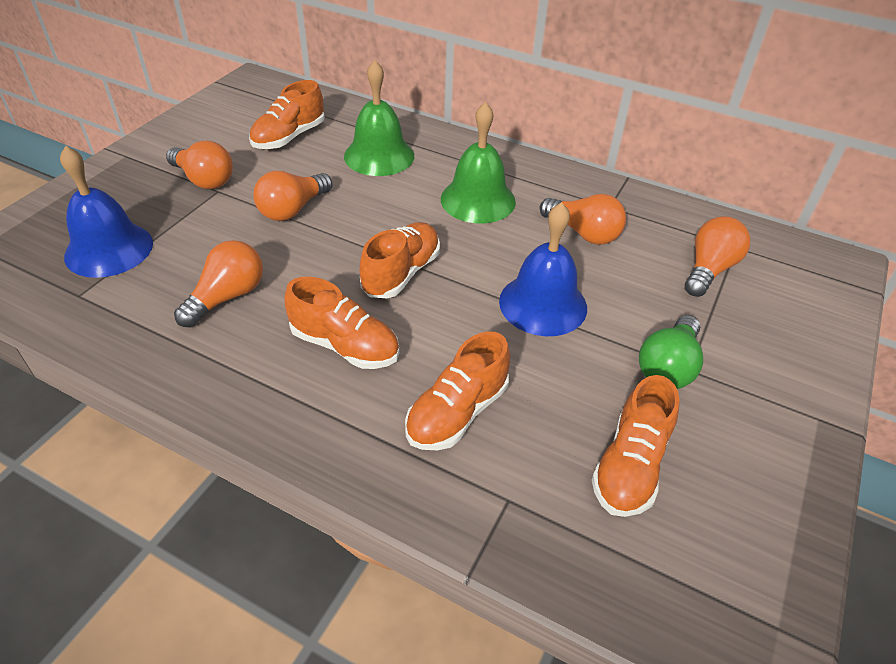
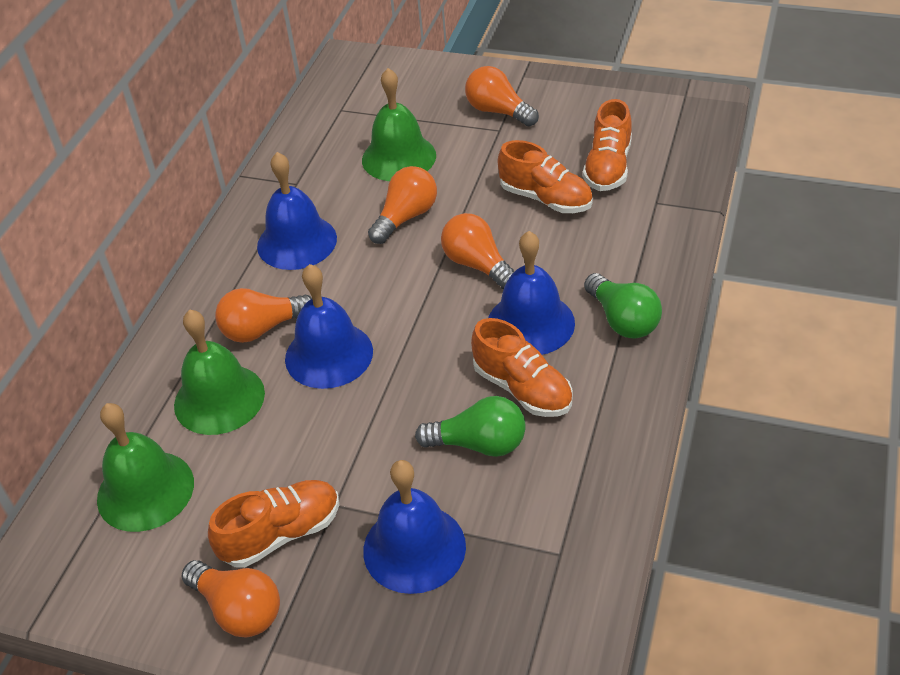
blue bell: [60,146,153,278] [499,202,587,336] = 2 -> [257,152,337,270] [285,264,373,389] [363,460,466,594] [488,231,575,355] = 4
green bell: [344,60,414,176] [441,102,516,224] = 2 -> [97,403,194,532] [174,310,265,435] [362,68,436,181] = 3
green light bulb: [639,315,703,389] = 1 -> [415,396,526,457] [584,273,662,339] = 2
orange shoe: [249,80,325,149] [285,277,399,369] [360,222,440,298] [405,331,510,451] [592,375,680,517] = 5 -> [208,480,339,568] [471,318,573,417] [498,140,593,213] [583,99,632,191] = 4

